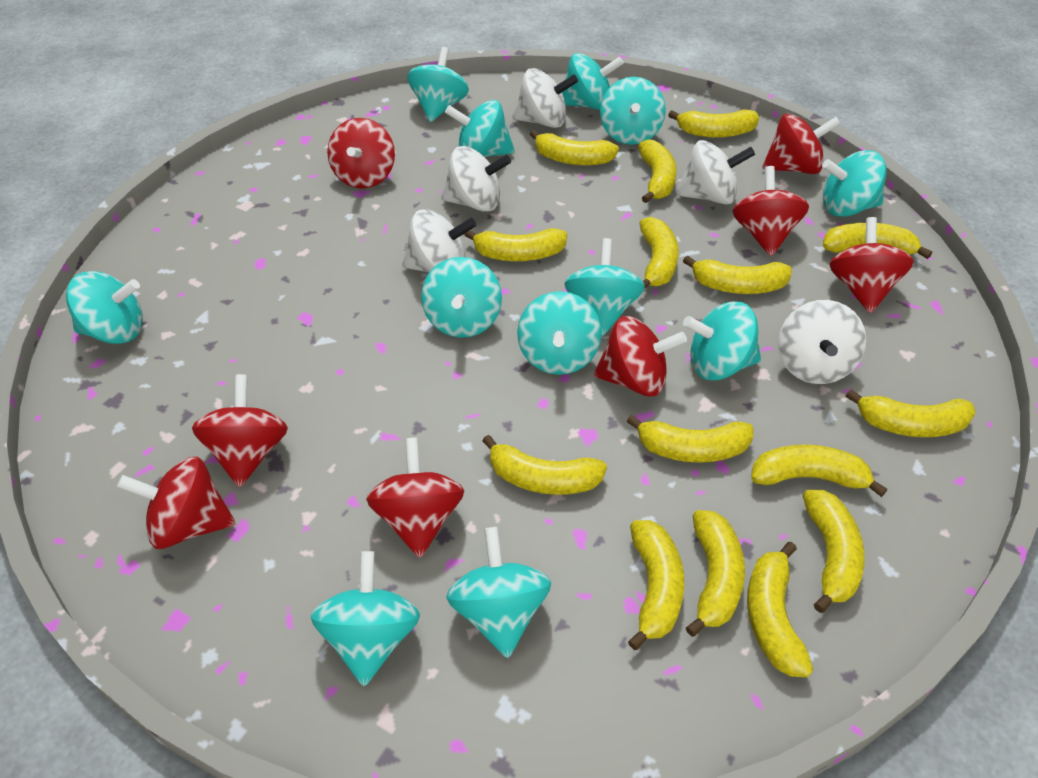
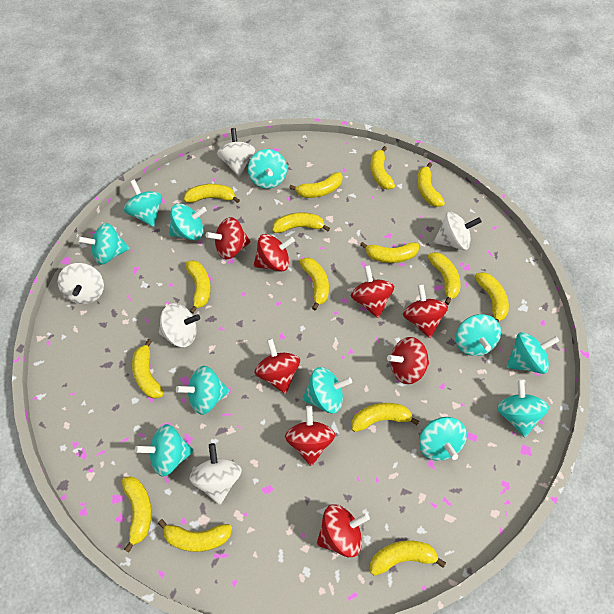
turquoise spinning top: [66,271,143,344] [311,551,420,686] [407,47,469,122] [421,257,502,338] [445,100,515,157] [446,527,551,658] [517,291,602,375] [562,53,624,110] [564,238,645,336] [600,77,666,145] [683,301,761,381] [822,150,887,217] = 12 -> [78,223,130,265] [123,180,162,227] [135,424,194,477] [169,203,207,240] [176,366,229,415] [248,149,287,189] [302,367,352,413] [419,417,467,461] [456,314,501,356] [497,379,549,437] [506,332,559,374] = 11

